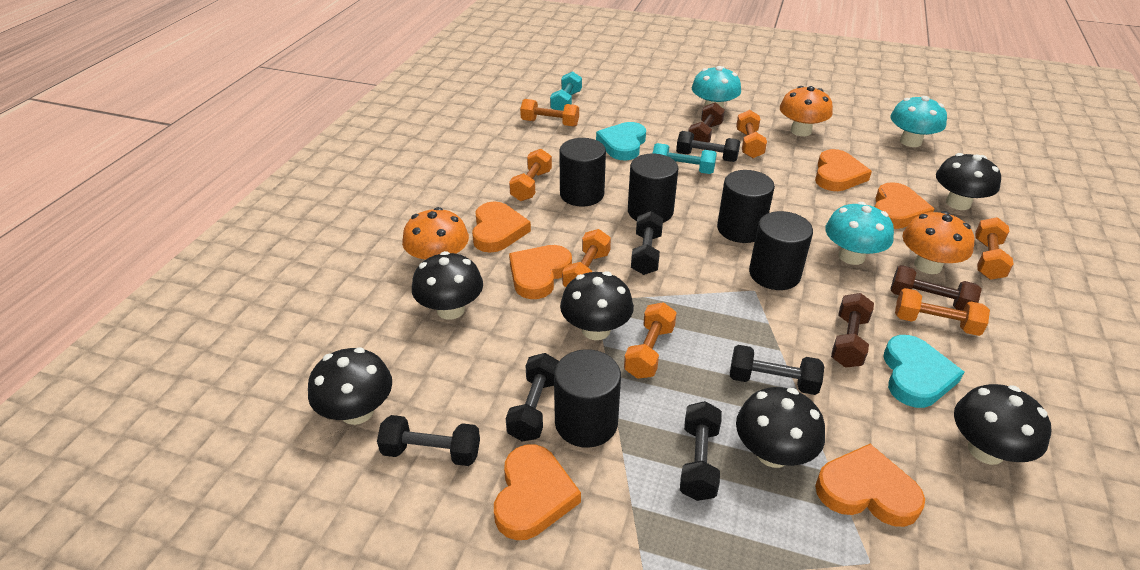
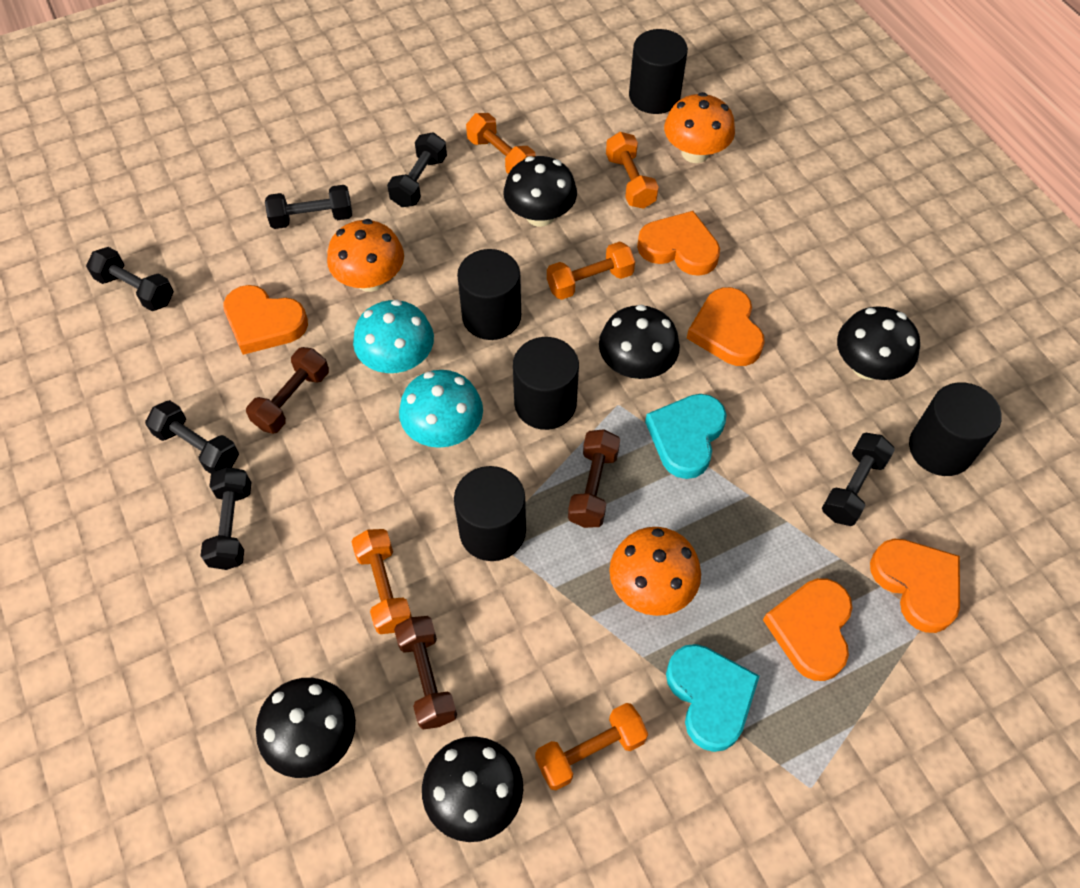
black mushroom: [308,348,392,425] [412,251,483,320] [560,271,634,340] [736,387,825,468] [936,153,1001,210] [954,384,1051,465] = 6 -> [256,678,356,778] [422,736,523,842] [503,156,577,227] [599,305,680,379] [837,306,920,380] = 5
orange dumbbell: [509,149,552,201] [520,99,579,127] [562,229,611,287] [624,302,677,379] [736,110,767,158] [895,288,990,336] [975,217,1013,280] = 7 -> [352,529,412,634] [466,113,536,174] [535,703,648,790] [547,241,635,300] [606,132,659,209] = 5
orange heart: [472,201,531,253] [494,444,581,540] [509,245,572,299] [815,149,872,191] [815,444,925,527] [875,182,934,229] = 6 -> [223,285,308,355] [637,211,720,276] [687,287,765,366] [763,578,853,681] [870,539,960,633] = 5
turquoise dumbbell: [550,71,582,111] [652,143,717,174] = 2 -> none = 0
turquoise mushroom: [692,66,741,109] [825,202,894,265] [890,96,947,147] = 3 -> [353,300,434,373] [399,370,483,448] = 2

